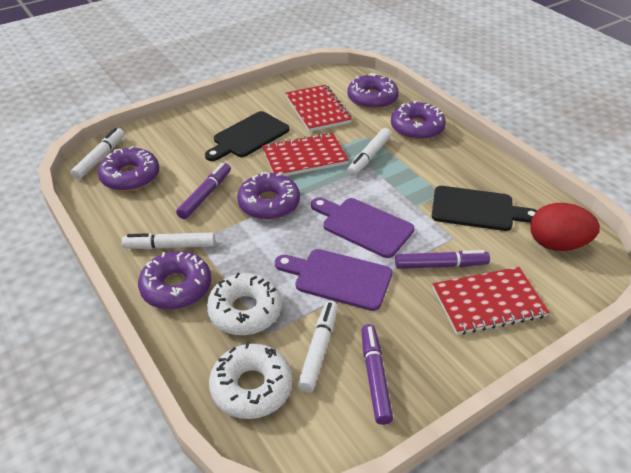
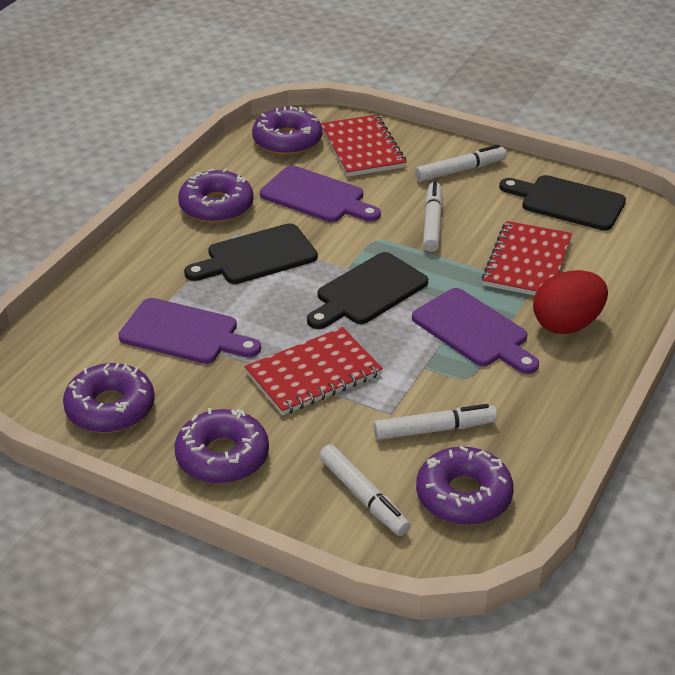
black cutting board: [205,111,289,161] [432,186,538,231] = 2 -> [184,223,318,284] [307,252,428,329] [499,175,626,231] = 3
purple cutting board: [275,249,392,311] [311,197,414,258] = 2 -> [118,298,261,364] [260,166,381,222] [412,288,539,374] = 3
purple marker: [176,163,231,219] [361,324,393,425] [395,250,490,269] = 3 -> none = 0
white donut: [207,273,282,335] [209,342,293,419] = 2 -> none = 0

